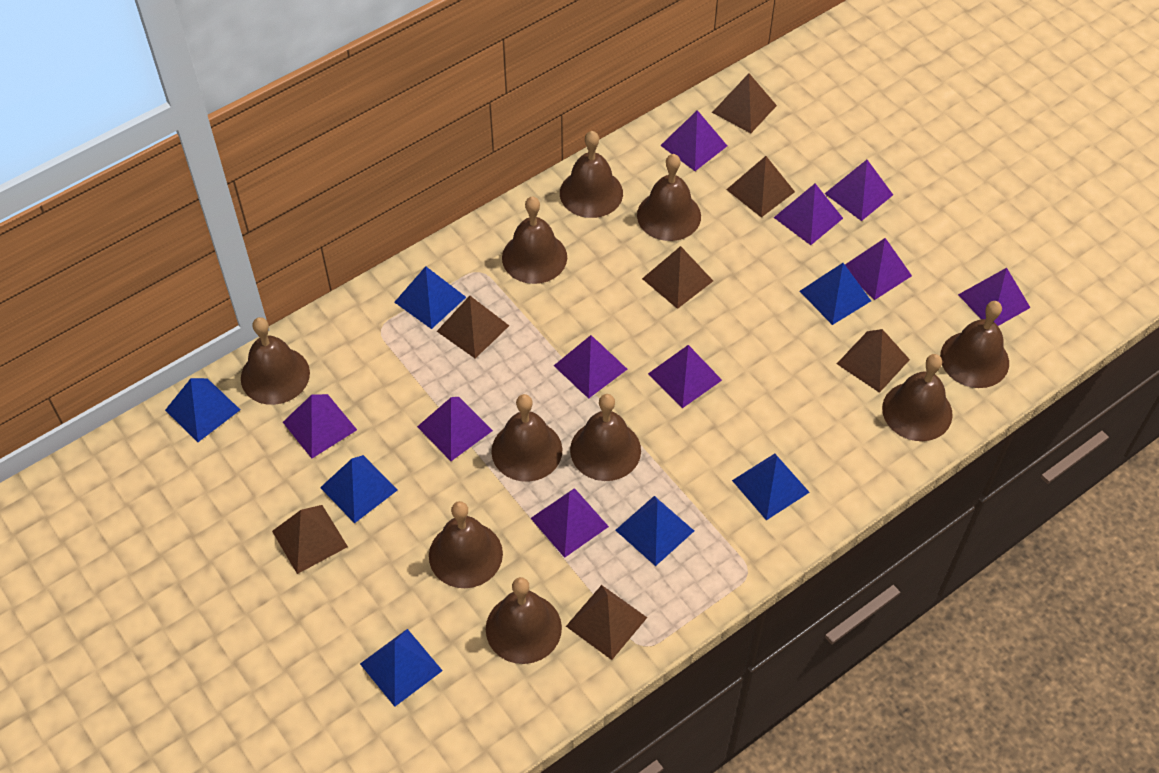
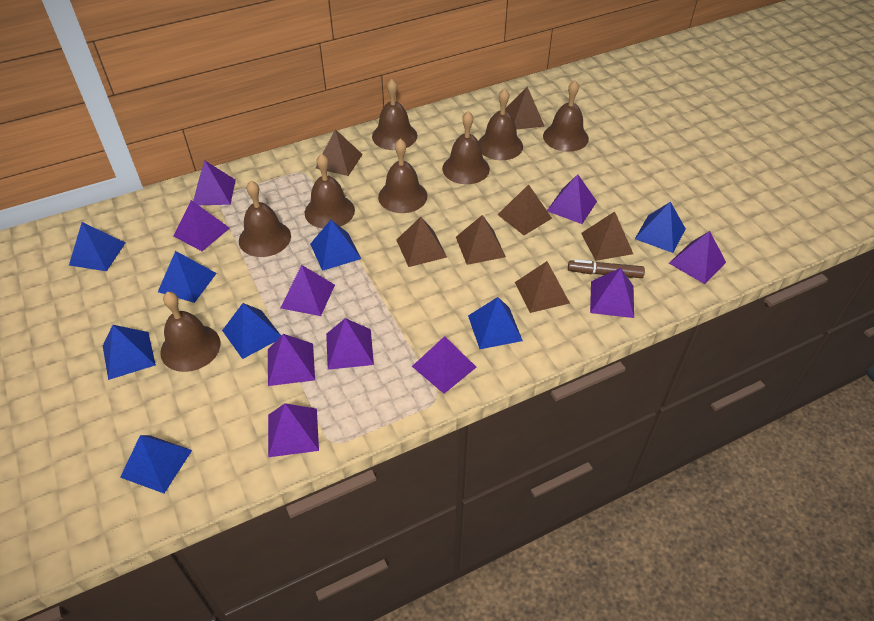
blue pyramid: [165,378,240,442] [320,455,397,523] [360,629,443,707] [394,266,466,329] [615,496,694,566] [732,454,810,520] [800,263,871,325] = 7 -> [69,222,125,271] [103,325,156,380] [120,435,192,493] [158,251,217,303] [222,303,281,359] [310,220,361,271] [468,297,523,349] [635,202,686,253] = 8
brown bell: [241,317,310,405] [429,501,503,588] [486,577,562,664] [491,394,562,482] [502,196,567,284] [560,131,623,218] [570,394,641,481] [637,154,701,241] [882,354,953,441] [940,301,1009,388] = 10 -> [160,292,221,372] [239,181,291,257] [305,154,355,229] [372,79,417,150] [378,139,427,213] [442,111,490,184] [478,88,523,160] [543,80,589,152] = 8
brown marker: none = 0 -> [568,259,645,278] = 1

